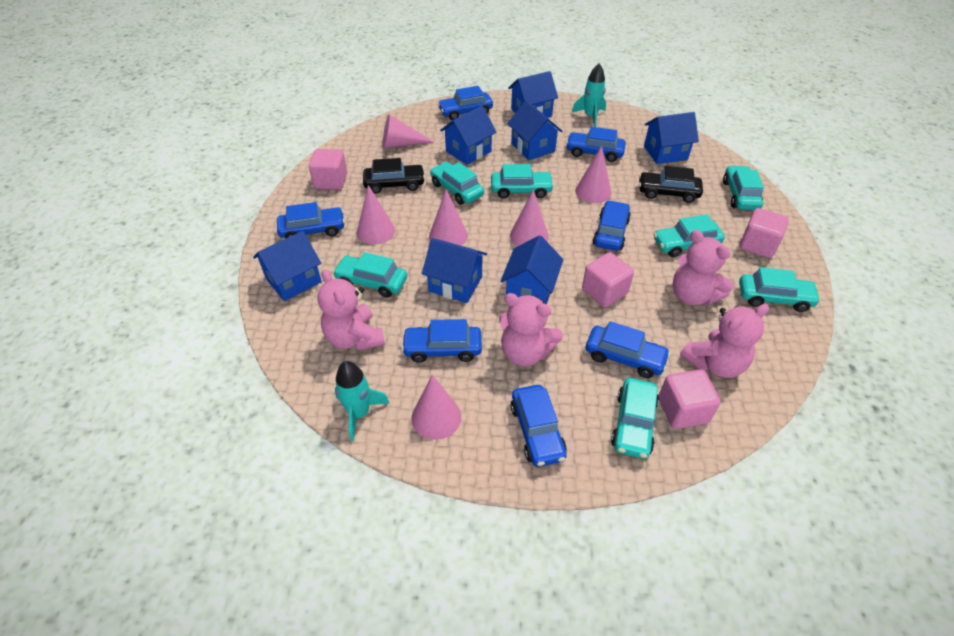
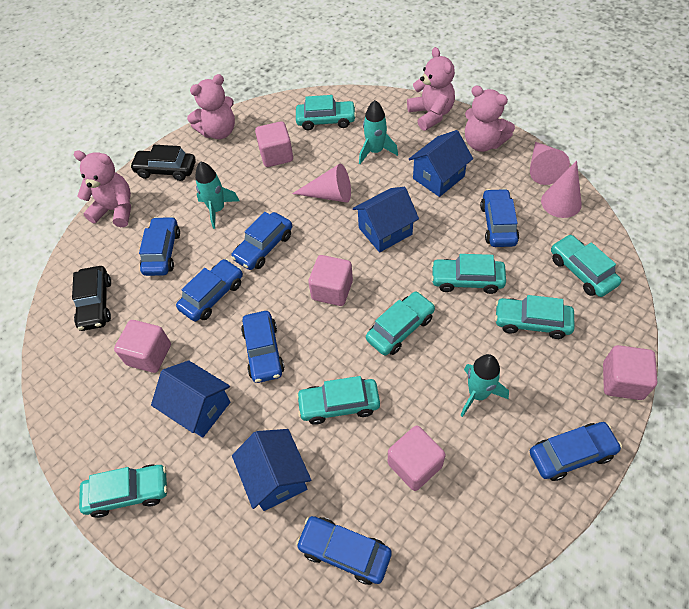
blue house: [253,231,322,301] [422,238,487,303] [440,106,497,165] [501,235,563,304] [507,100,563,160] [508,71,558,117] [644,112,699,164] = 7 -> [151,360,230,438] [232,429,311,511] [353,187,419,252] [409,130,473,197] = 4
pink cone: [357,185,395,244] [382,114,433,148] [411,375,461,440] [429,189,468,246] [510,189,549,246] [575,146,611,203] = 6 -> [292,164,351,203] [530,142,570,185] [541,160,582,218] = 3
pink cube: [309,149,347,190] [582,252,634,307] [658,369,721,429] [740,208,789,258] = 4 -> [114,320,171,373] [255,121,293,167] [308,255,353,306] [388,425,446,491] [603,345,657,400] = 5
turquoise rocket: [335,361,390,441] [572,64,606,127] = 2 -> [195,162,240,229] [359,100,398,164] [460,354,509,417] = 3

